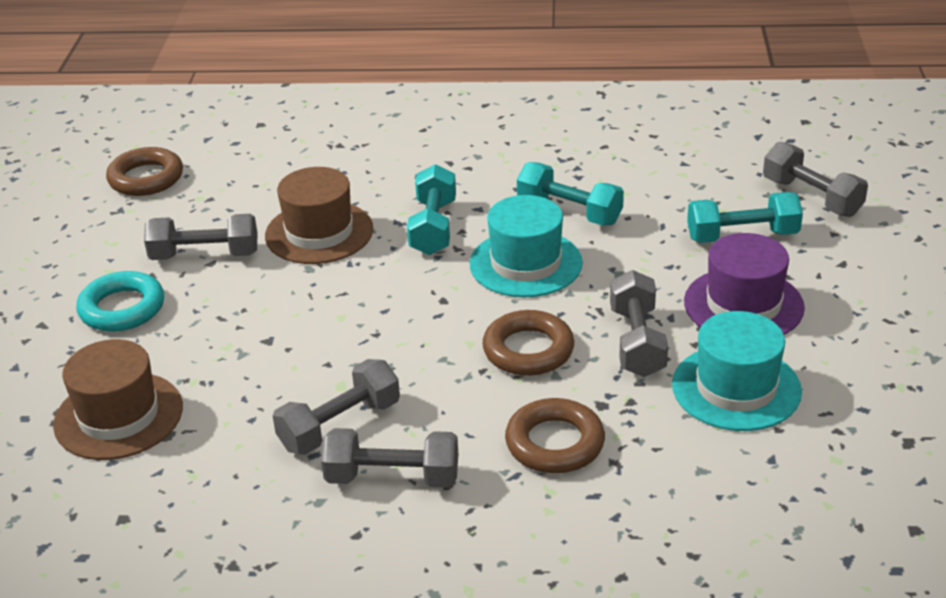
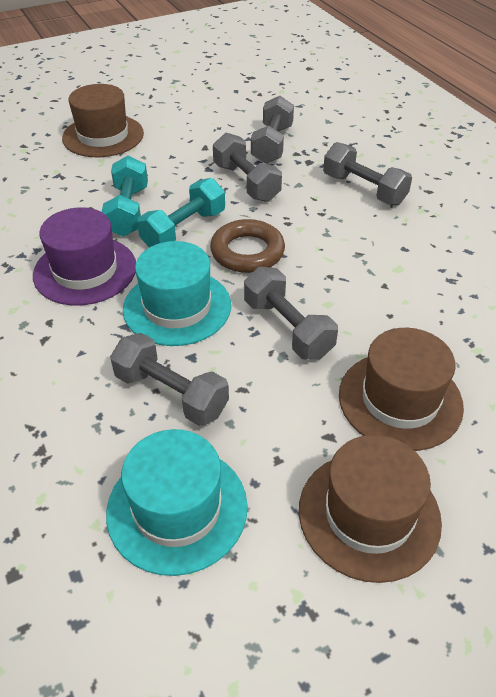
brown hat: [53,339,183,460] [265,167,373,264] = 2 -> [62,84,144,157] [299,435,442,583] [339,328,464,451] = 3
brown ring: [106,147,183,196] [482,310,574,376] [505,398,605,473] = 3 -> [210,219,285,273] = 1
turquoise dumbbell: [407,164,456,255] [517,162,624,225] [687,192,803,243] = 3 -> [101,156,148,236] [137,178,225,248] = 2
turquoise ring: [76,271,164,332] = 1 -> none = 0

